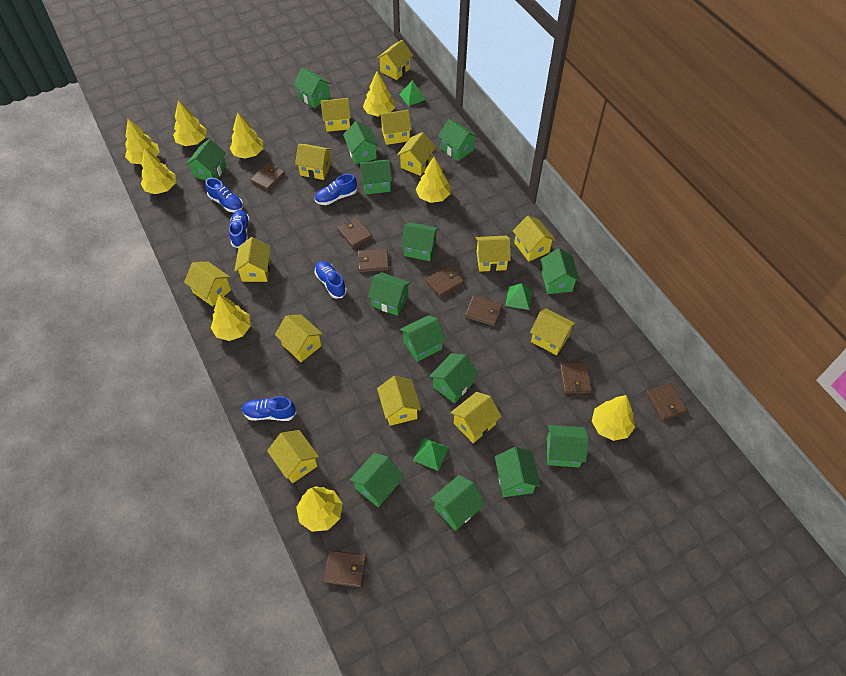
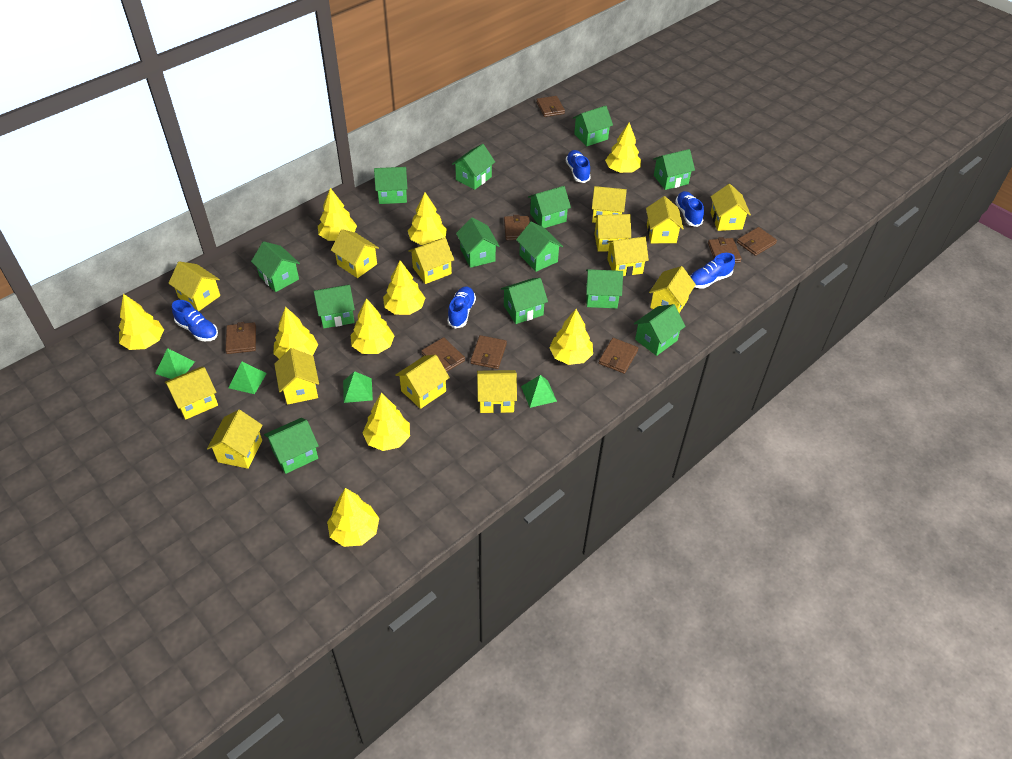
green house: [186,139,226,180] [293,68,331,108] [343,121,379,165] [350,453,403,507] [359,159,392,195] [368,272,411,316] [400,315,446,362] [401,222,439,261] [429,353,479,403] [431,475,485,531] [438,119,478,161] [495,447,540,497] [541,248,580,294] [547,425,589,467] = 14 -> [251,241,300,292] [264,418,319,474] [314,285,355,328] [374,167,408,204] [452,144,495,190] [456,217,500,268] [501,278,548,324] [516,222,563,272] [528,186,571,228] [573,106,613,146] [586,269,623,308] [634,304,686,356] [653,149,695,190] = 13
green pyramid: [399,80,426,106] [413,438,449,471] [505,283,532,310] = 3 -> [155,348,195,379] [229,361,267,394] [343,371,373,403] [521,375,557,408] = 4
yellow tree: [125,119,160,164] [140,148,176,194] [173,100,207,146] [211,294,251,341] [229,112,263,159] [296,486,343,532] [363,71,395,117] [416,157,450,203] [592,395,635,441] = 9 -> [118,294,164,350] [273,307,318,359] [318,188,357,241] [327,488,379,547] [351,298,395,354] [362,393,410,451] [383,260,425,315] [408,192,447,245] [549,309,593,365] [605,123,641,173] = 10

